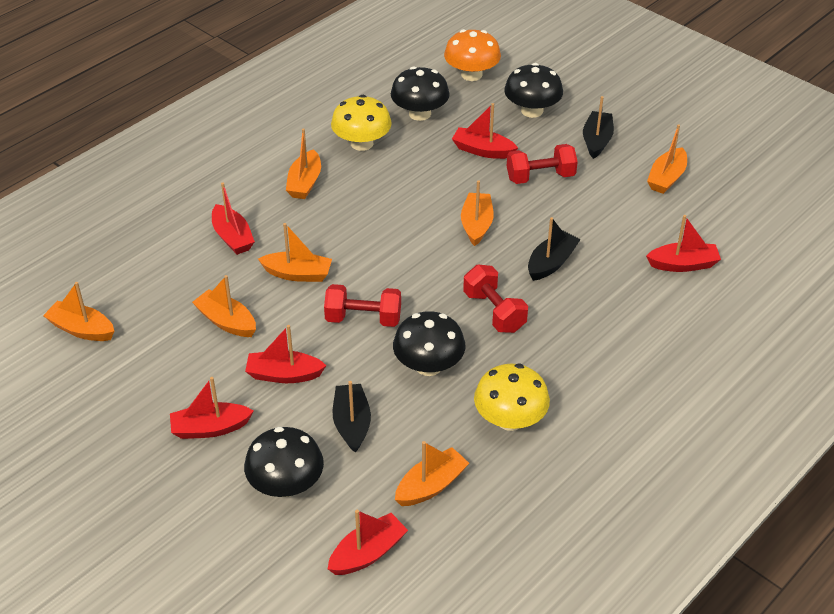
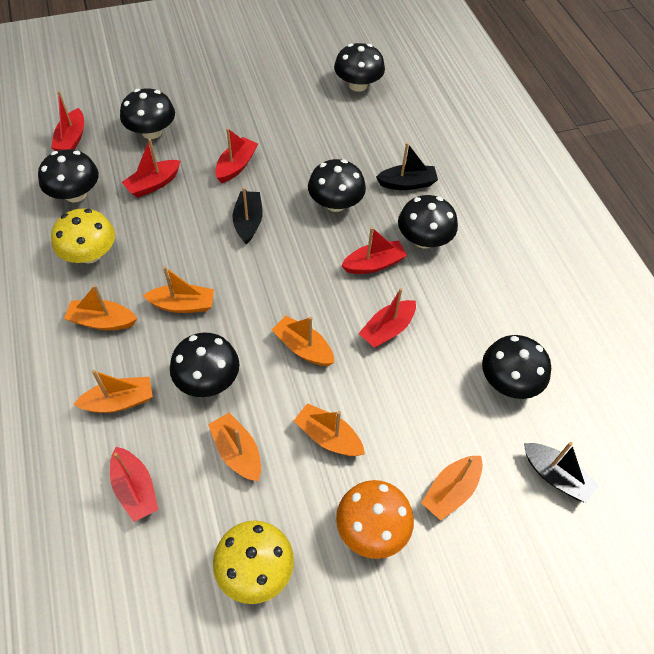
black mushroom: [244,427,324,497] [391,66,450,121] [393,311,465,376] [504,63,563,118] = 4 -> [38,149,99,202] [120,88,175,139] [170,332,239,397] [308,159,366,212] [334,43,385,92] [398,195,458,249] [482,335,551,399] = 7
red dumbbell: [324,284,401,327] [463,265,528,333] [507,144,578,184] = 3 -> none = 0

